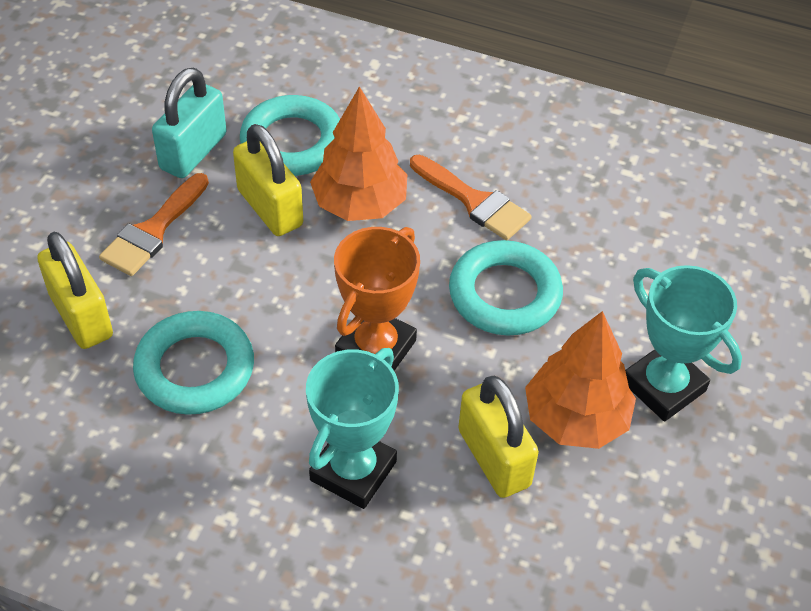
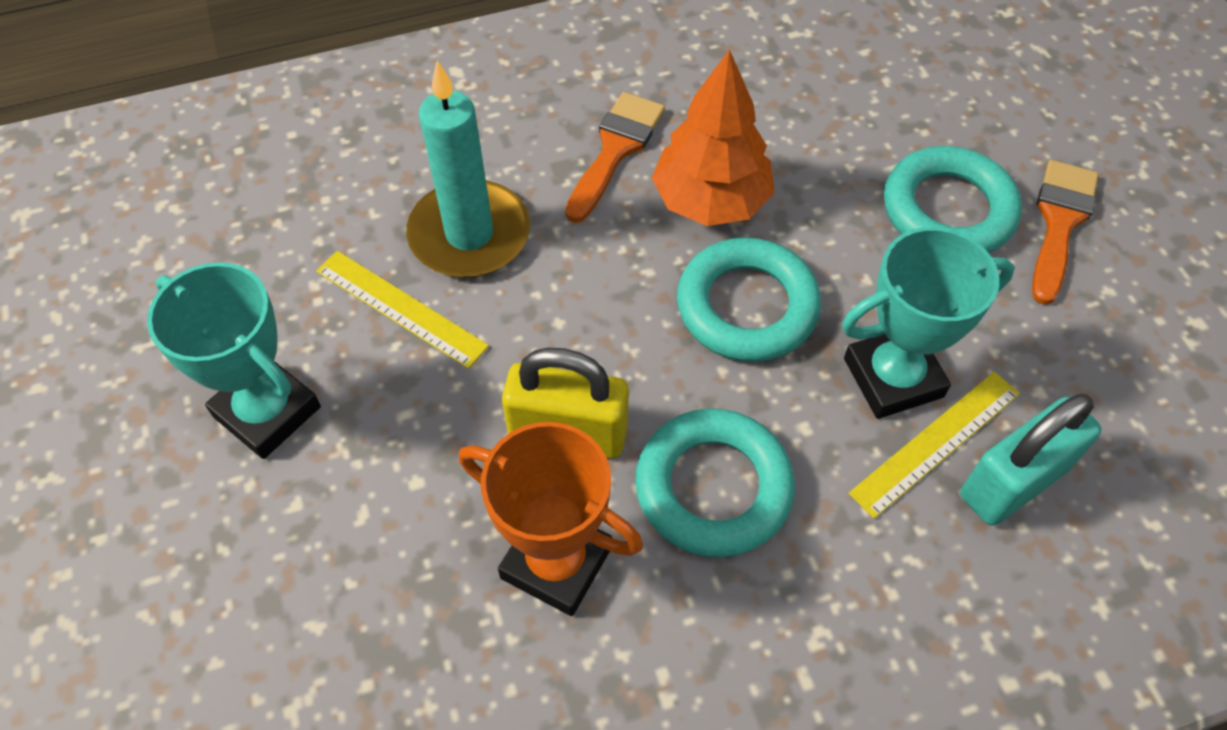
orange tree: [310,86,407,221] [525,311,636,449] = 2 -> [651,49,775,226] = 1
turquoise candle: none = 0 -> [406,61,530,277] = 1
yellow padlock: [37,232,113,349] [233,124,303,236] [458,376,539,498] = 3 -> [502,348,629,458] = 1
yellow ruler: none = 0 -> [316,251,489,369] [848,372,1020,518] = 2

